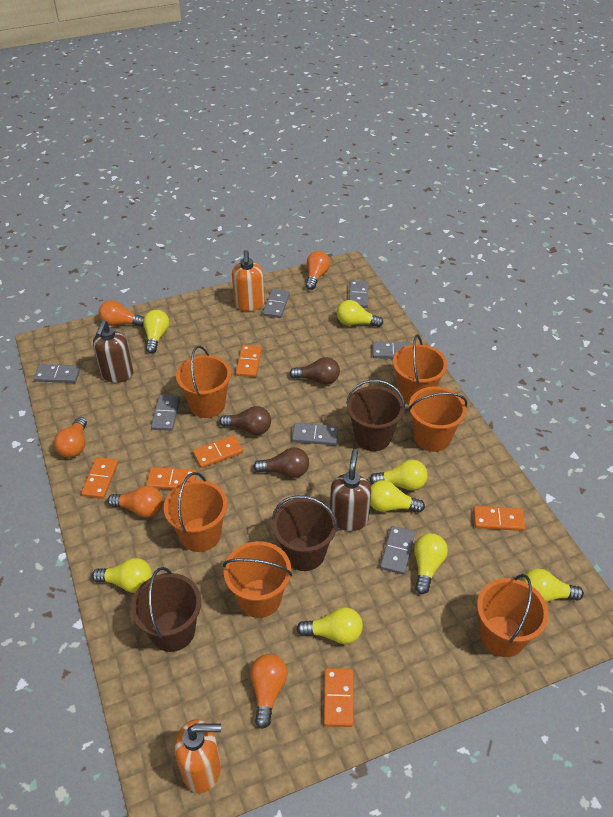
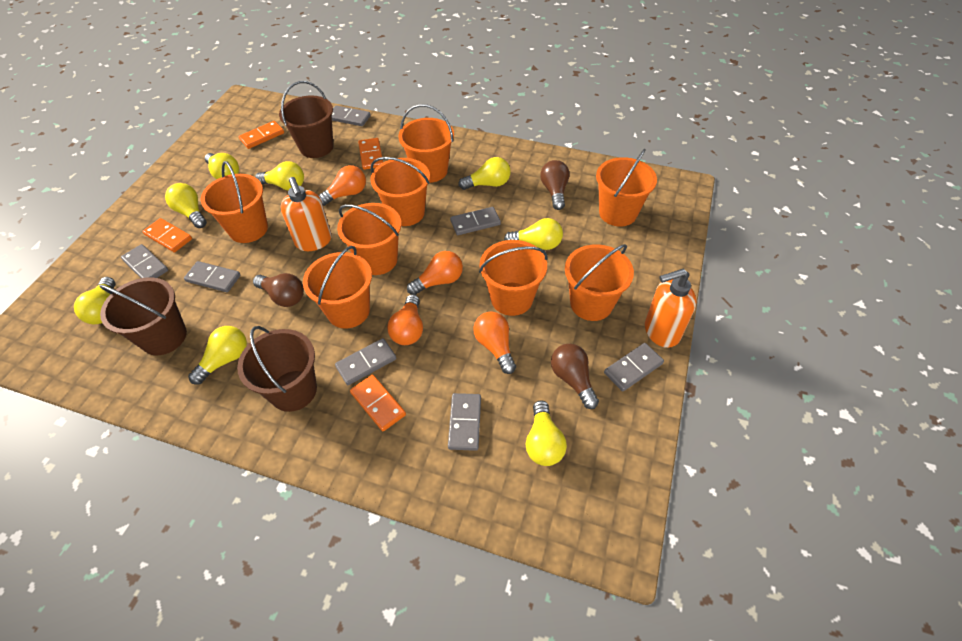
brown soap dispenser: [93,320,133,383] [330,449,371,531] = 2 -> none = 0
orange bucket: [164,472,227,552] [176,346,231,418] [223,541,292,618] [393,335,447,405] [408,386,467,452] [477,574,549,657] = 6 -> [201,161,268,243] [303,246,372,329] [337,203,401,275] [370,157,430,226] [398,104,454,183] [479,240,548,316] [565,244,634,321] [596,148,657,226] = 8
orange domino: [81,457,118,499] [146,467,197,490] [193,435,243,468] [236,345,262,377] [324,668,353,727] [473,506,525,531] = 6 -> [142,218,192,252] [239,121,284,149] [350,375,406,431] [358,138,383,170] = 4
orange light bulb: [54,417,87,458] [98,300,144,327] [108,486,163,518] [250,654,288,729] [306,251,330,290] = 5 -> [318,165,366,206] [387,294,423,345] [407,251,463,295] [473,312,516,374] = 4

